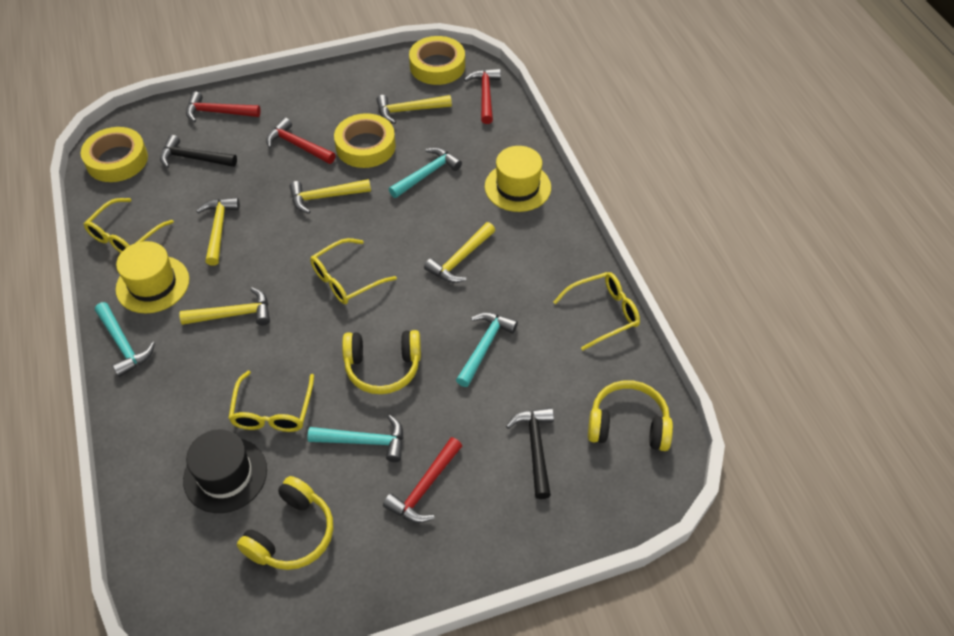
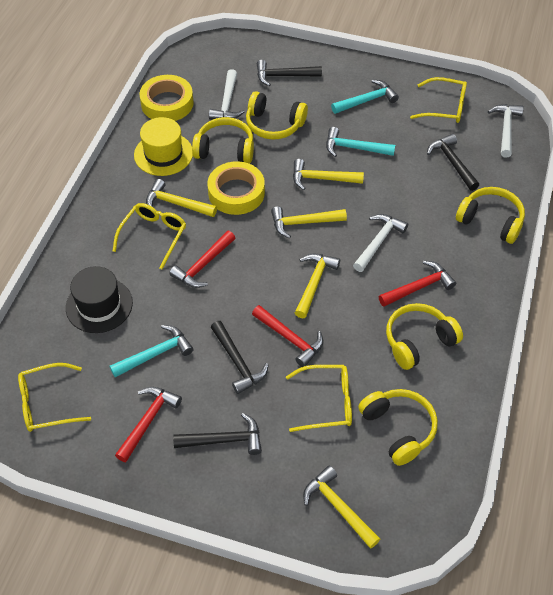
black hammer: [160,135,237,168] [506,408,554,499] = 2 -> [173,413,262,455] [211,321,269,394] [257,60,322,86] [427,134,479,191] = 4
turquoise hammer: [95,302,155,377] [307,415,404,462] [389,147,462,198] [456,312,518,387] = 4 -> [110,325,194,377] [326,127,395,157] [331,80,399,114] = 3
white hammer: none = 0 -> [209,69,244,120] [353,214,408,272] [488,104,524,158] = 3
yellow hat: [116,241,189,313] [485,146,551,212] = 2 -> [134,117,193,176] = 1
yellow headphones: [237,476,333,570] [342,330,421,394] [588,380,673,451] = 3 -> [192,117,254,163] [246,91,308,139] [358,389,438,466] [386,303,463,370] [456,187,525,244] = 5
yellow tape: [81,127,148,182] [334,113,396,168] [409,36,465,85] = 3 -> [140,75,194,121] [208,161,265,215] = 2

